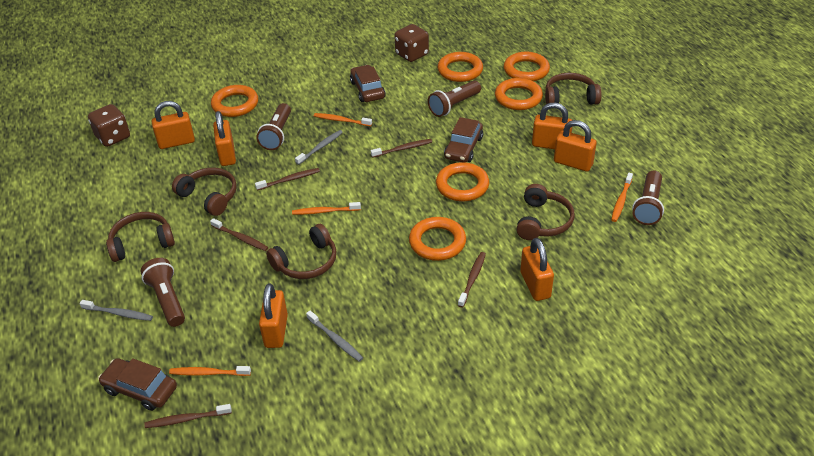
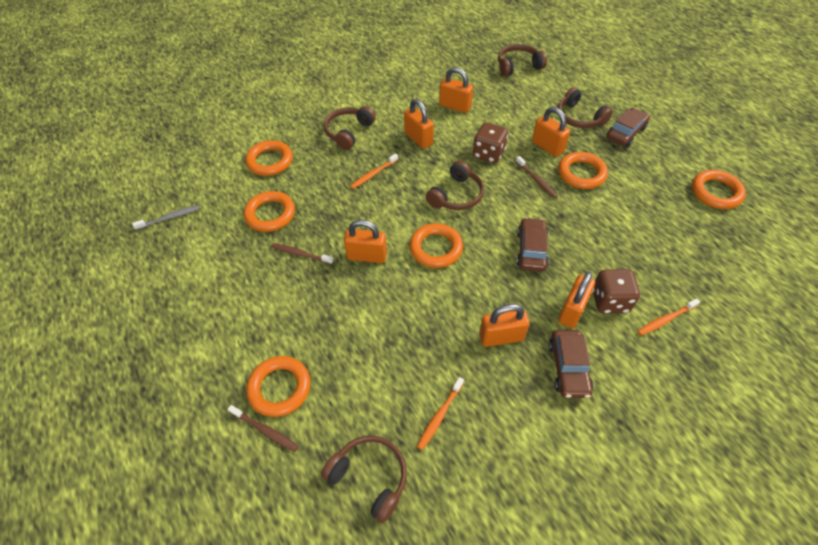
brown flashlight: [140,258,185,327] [256,103,291,150] [428,81,481,117] [632,171,664,225] = 4 -> none = 0
brown toothbrush: [144,404,232,428] [210,218,268,251] [255,168,320,191] [371,139,432,158] [458,252,486,307] = 5 -> [228,405,299,452] [271,243,334,264] [516,156,558,199] = 3
grey toothbrush: [80,300,153,321] [295,130,343,165] [306,310,363,362] = 3 -> [132,205,200,230] = 1
orange toothbrush: [169,366,251,376] [292,202,361,215] [314,113,372,126] [611,173,633,222] = 4 -> [350,153,398,189] [417,377,464,450] [637,298,700,335] = 3

